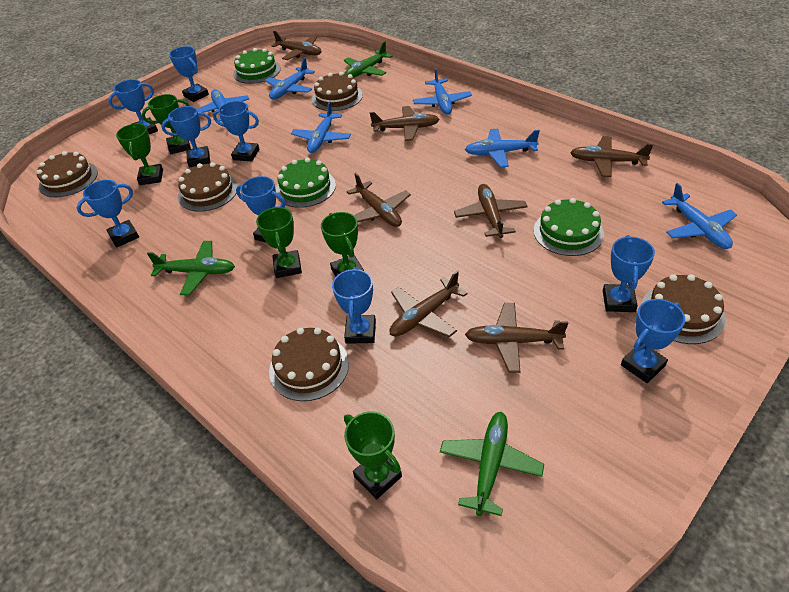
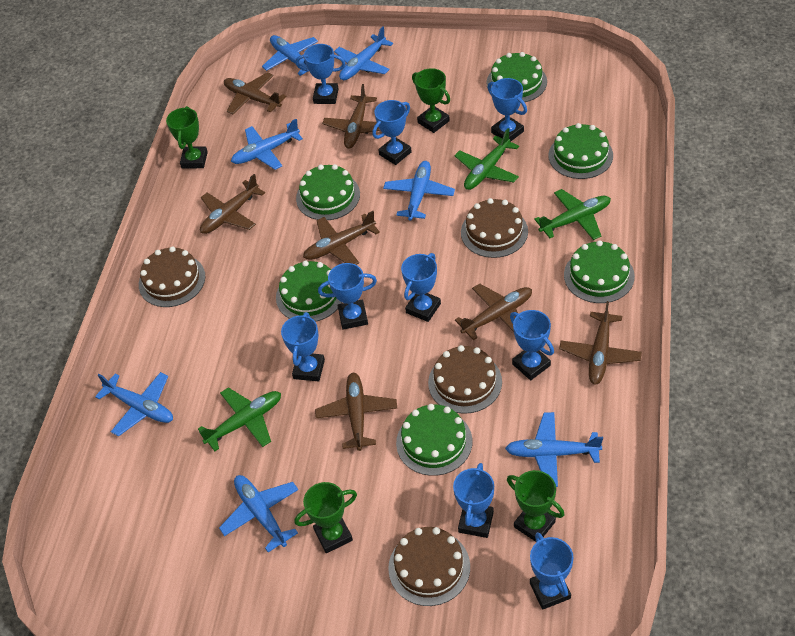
blue plane: [197,89,249,121] [265,58,315,100] [291,101,351,153] [413,68,472,115] [465,129,540,168] [662,183,737,249] = 6 -> [95,372,173,436] [219,475,298,552] [231,119,303,170] [262,35,318,76] [334,26,393,80] [383,161,455,221] [505,412,603,487] = 7
brown cake: [36,151,98,197] [178,162,238,212] [269,328,349,401] [312,72,363,111] [641,274,726,344] = 5 -> [139,246,205,307] [388,527,470,606] [428,345,502,414] [461,198,528,258] = 4
green cake: [233,48,281,84] [276,158,336,208] [533,198,604,256] = 3 -> [276,261,342,322] [296,164,360,220] [396,404,472,476] [487,52,547,102] [549,123,613,179] [564,240,635,303] = 6
green trophy: [116,123,163,185] [142,94,191,154] [256,207,302,278] [321,212,364,277] [344,411,402,499] = 5 -> [166,106,208,169] [295,482,357,553] [412,68,450,133] [507,470,564,542] = 4

